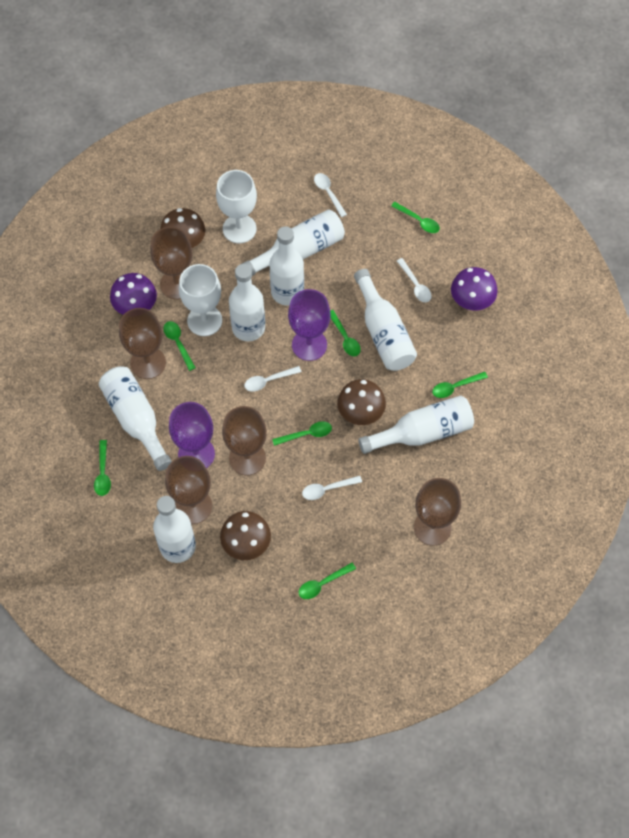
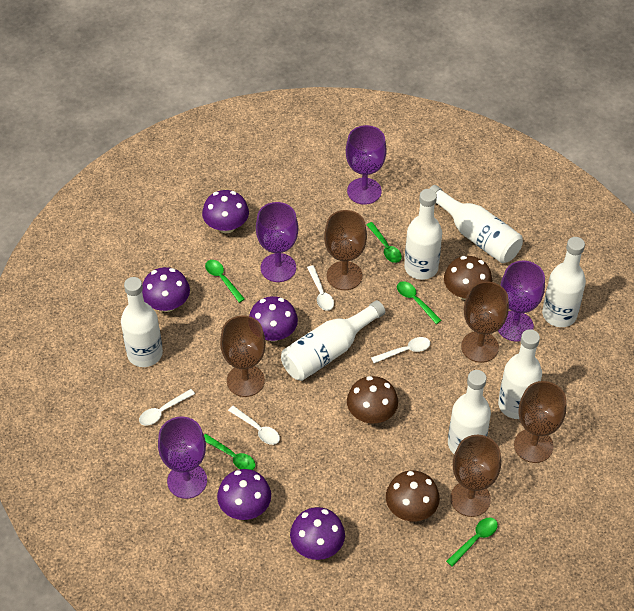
green spoon: [94,440,111,496] [163,321,196,371] [272,421,332,446] [299,563,356,599] [330,310,361,357] [391,202,440,233] [432,372,488,398] = 7 -> [204,434,255,470] [205,260,245,303] [367,222,402,263] [397,281,442,324] [446,517,498,567] = 5
purple goblet: [169,402,215,468] [288,289,330,361] = 2 -> [158,417,207,499] [256,202,298,282] [346,125,387,205] [498,261,545,342] = 4
purple mushroom: [110,273,157,315] [451,267,498,310] = 2 -> [142,267,190,312] [202,190,249,233] [217,469,271,520] [249,296,298,342] [290,507,345,560] = 5
white goblet: [179,264,222,336] [216,170,257,243] = 2 -> none = 0

